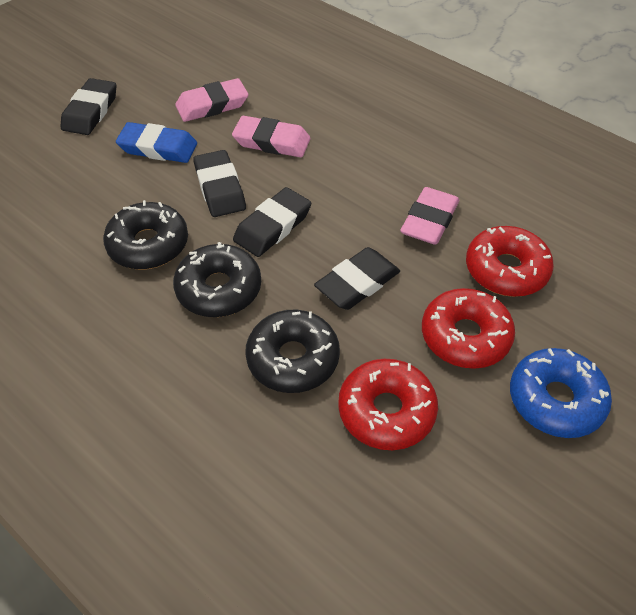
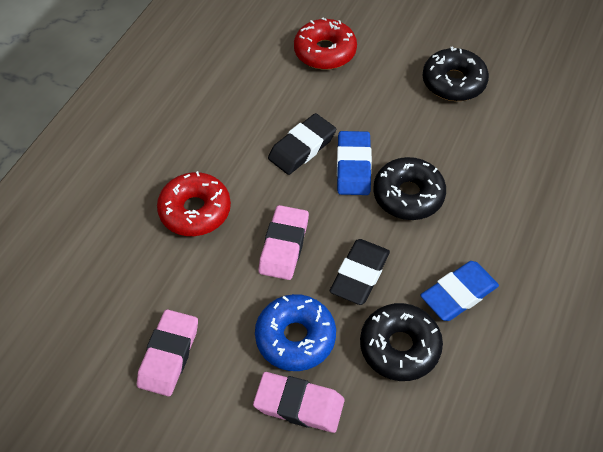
black eraser: [61,78,116,135] [193,150,246,217] [233,187,311,257] [314,247,400,310] = 4 -> [268,113,336,175] [330,239,390,305] = 2
blue eraser: [116,122,197,163] = 1 -> [337,131,372,195] [420,261,499,321] = 2
red donut: [338,359,438,450] [422,288,515,369] [466,226,554,297] = 3 -> [157,171,231,236] [294,17,357,70] = 2

